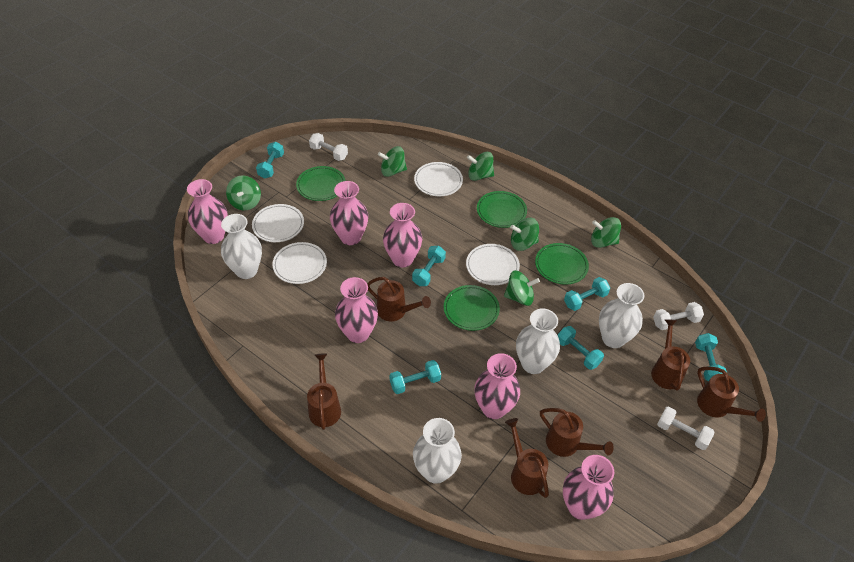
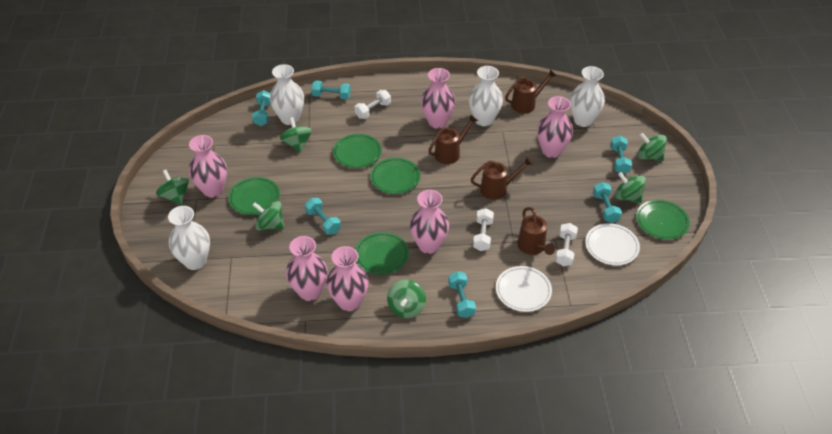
brown watering can: [307,353,341,430] [367,277,431,322] [505,418,549,498] [540,408,614,457] [651,319,690,391] [697,367,766,422] = 6 -> [428,115,478,164] [471,156,533,200] [505,69,557,113] [517,207,555,255] = 4
green plate: [296,166,346,201] [444,285,500,331] [477,191,527,228] [535,243,589,285] = 4 -> [228,177,280,215] [333,134,382,168] [355,232,409,275] [370,158,420,194] [636,200,690,240] = 5
white plate: [252,204,304,242] [272,242,327,284] [414,162,463,196] [466,244,520,285] = 4 -> [496,266,552,312] [585,223,640,265] = 2

